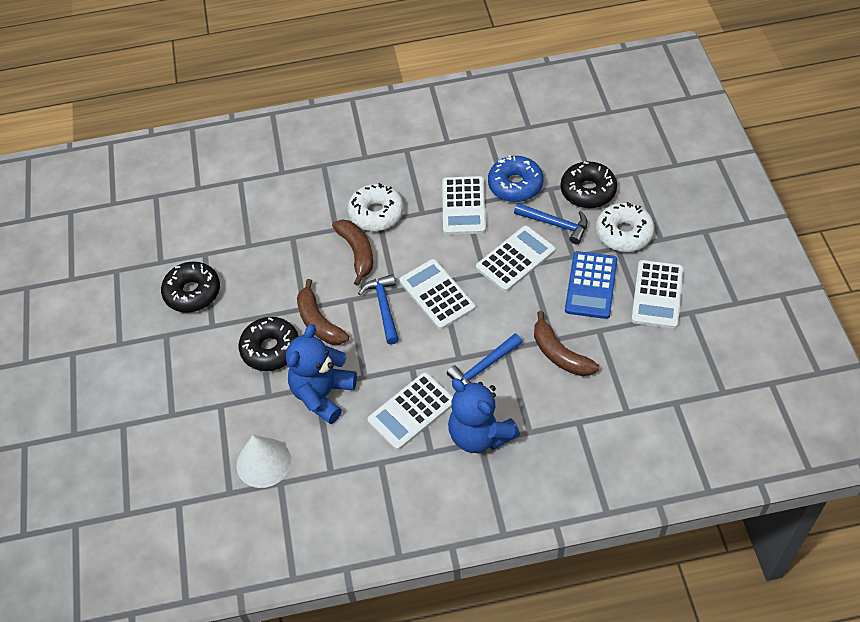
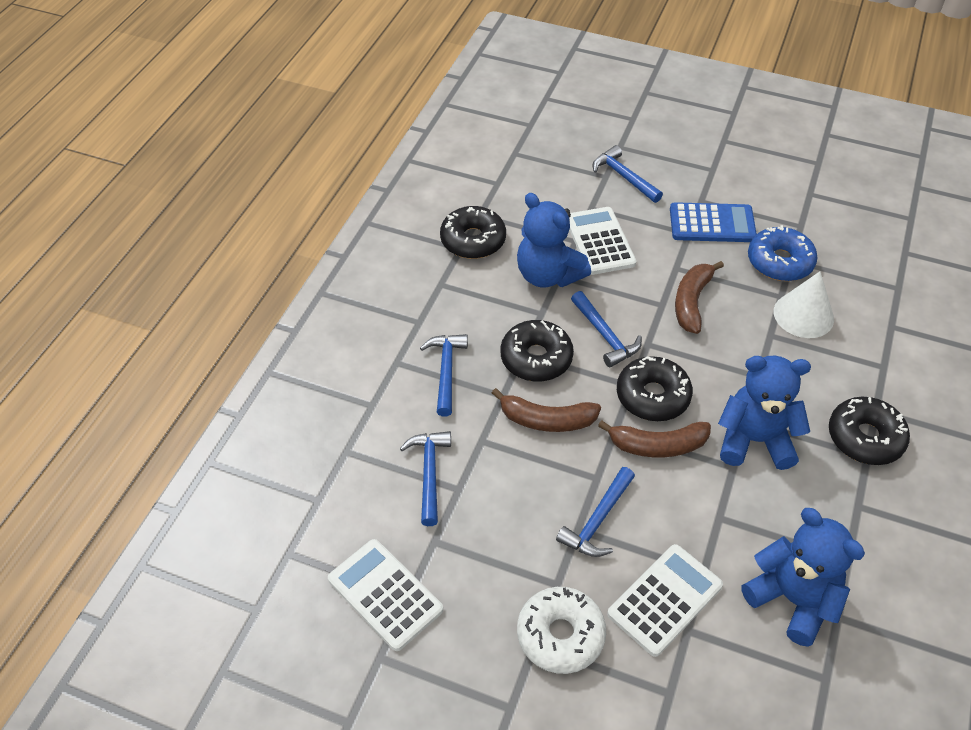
black donut: [161,262,220,313] [239,317,299,371] [561,161,617,208] = 3 -> [440,206,506,259] [500,320,574,382] [617,356,693,421] [829,397,910,465] = 4
blue hammer: [358,274,399,345] [447,333,522,384] [514,203,588,244] = 3 -> [400,431,451,526] [420,334,468,417] [556,467,635,557] [571,291,642,367] [592,145,663,203] = 5
blue teddy bear: [286,324,357,424] [448,379,520,453] = 2 -> [517,193,591,288] [718,356,811,470] [742,508,865,647] = 3
white calculator: [367,372,453,450] [399,259,475,330] [442,176,486,235] [476,226,555,292] [631,260,683,329] = 5 -> [328,539,443,651] [569,207,636,275] [607,544,723,657] = 3
white donut: [347,183,404,231] [596,202,654,252] = 2 -> [517,587,606,674] = 1

